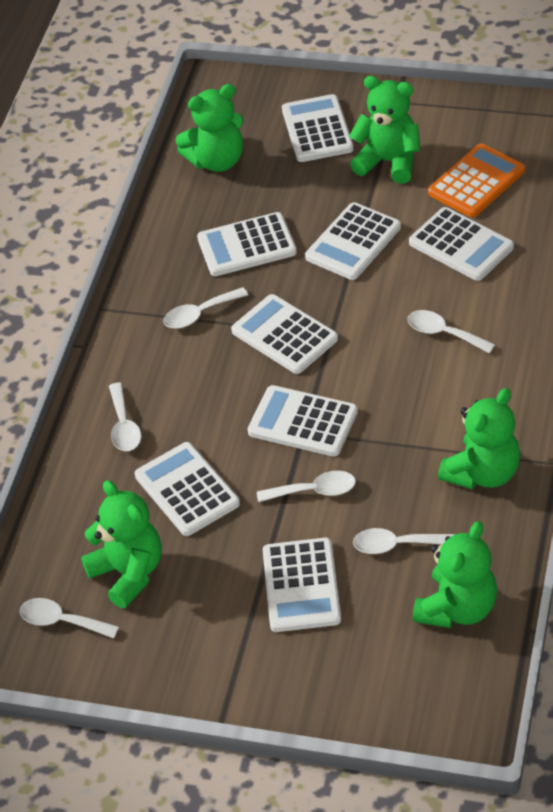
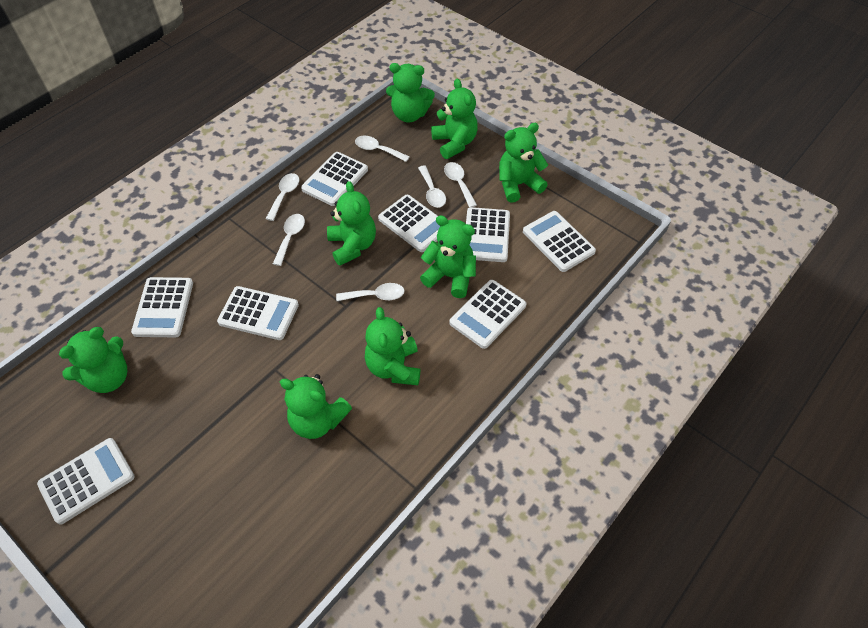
green teddy bear: [81,480,162,608] [176,84,243,172] [349,76,420,184] [413,521,497,628] [438,388,520,489] = 5 -> [59,327,127,393] [280,374,352,439] [327,181,376,266] [365,307,420,385] [386,63,435,122] [420,215,476,298] [431,79,478,159] [499,123,548,203] = 8
orange calculator: [428,143,525,217] = 1 -> none = 0

